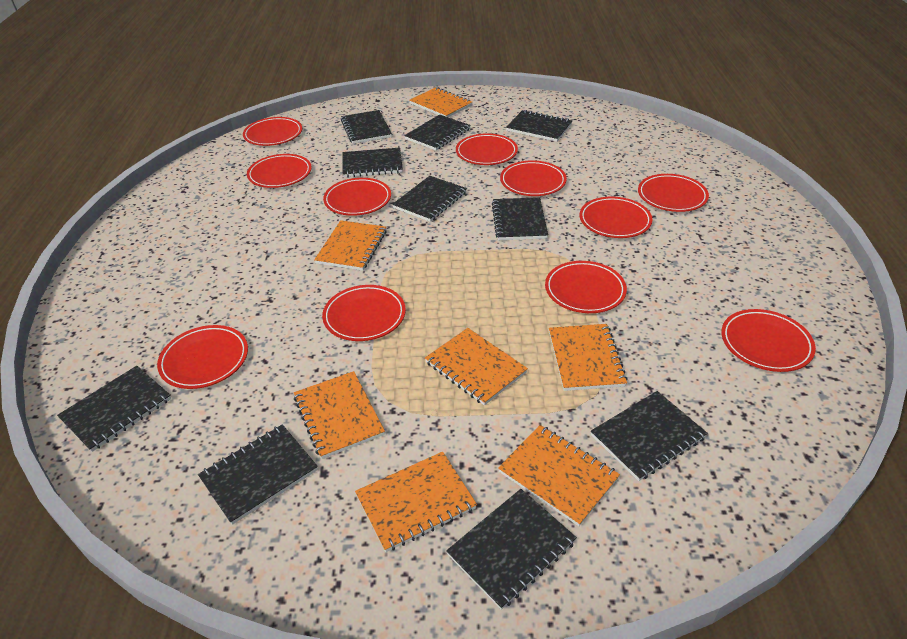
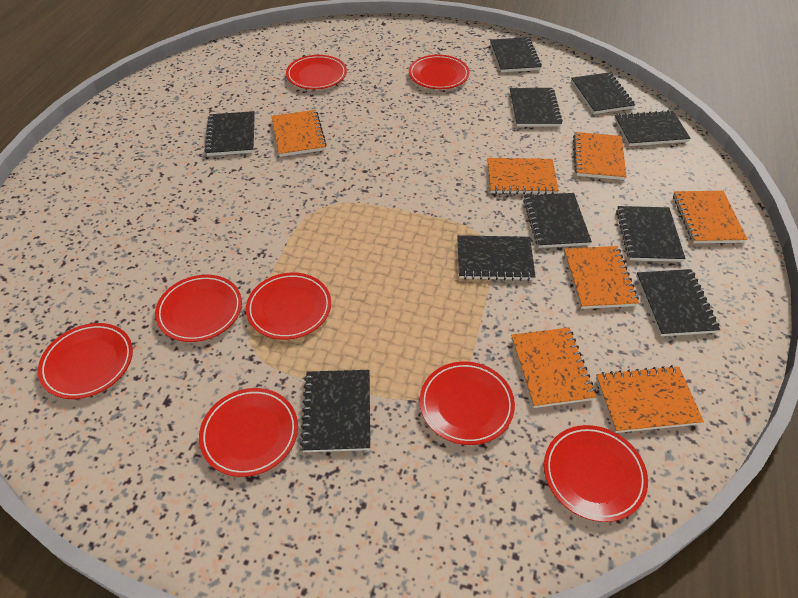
red plate: [157,325,248,389] [243,117,302,146] [247,154,312,188] [322,285,406,341] [323,178,391,216] [456,133,518,165] [500,160,567,196] [545,261,627,313] [579,197,652,238] [638,174,709,212] [721,309,816,372] = 11 -> [38,323,133,399] [155,275,242,342] [199,388,298,477] [246,273,331,340] [286,55,347,89] [409,55,469,89] [420,362,515,445] [544,425,648,522] = 8

